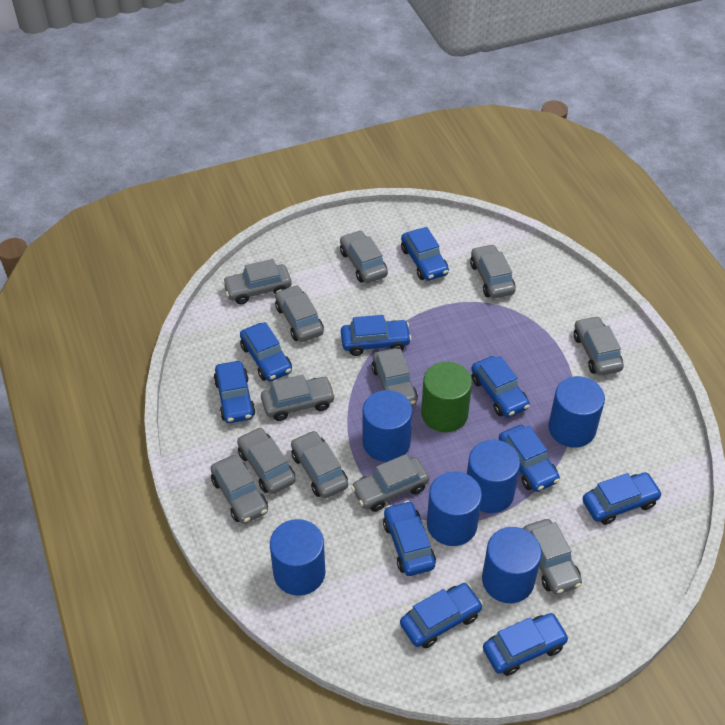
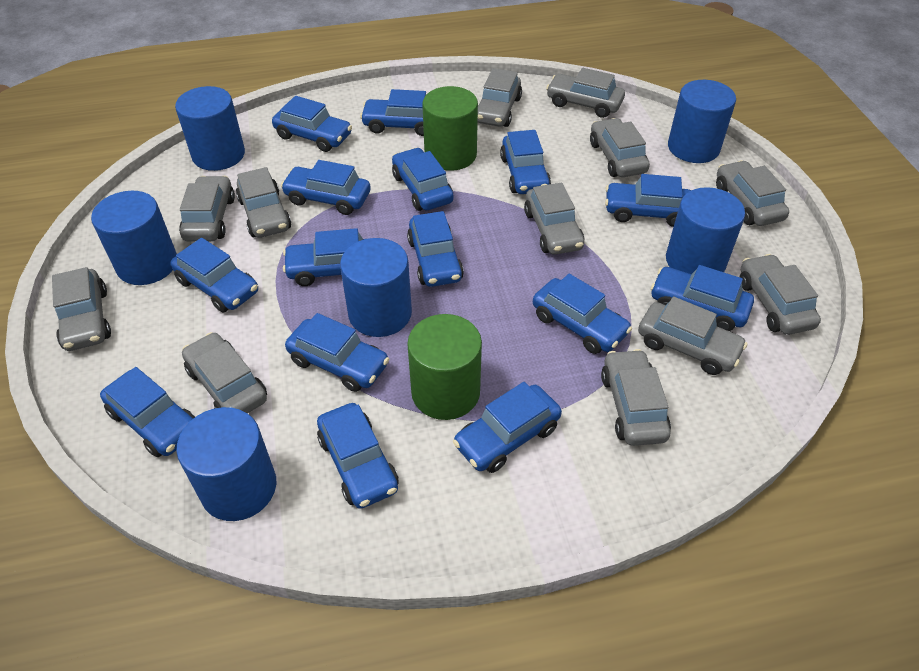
blue car: [213,361,256,423] [240,322,292,381] [341,315,412,356] [383,501,436,576] [400,583,483,648] [401,227,449,281] [471,356,530,417] [483,613,569,676] [499,425,560,492] [583,472,662,525] = 10 -> [100,367,195,457] [170,238,258,312] [272,96,352,152] [281,160,371,215] [283,228,364,286] [285,313,389,392] [317,403,399,509] [360,89,426,136] [392,148,454,211] [407,211,464,287] [453,382,562,473] [500,130,551,194] [533,274,632,354] [605,174,691,227] [651,265,754,331] = 15
green cylinder: [421,362,472,432] = 1 -> [407,314,482,420] [422,86,478,171] = 2

